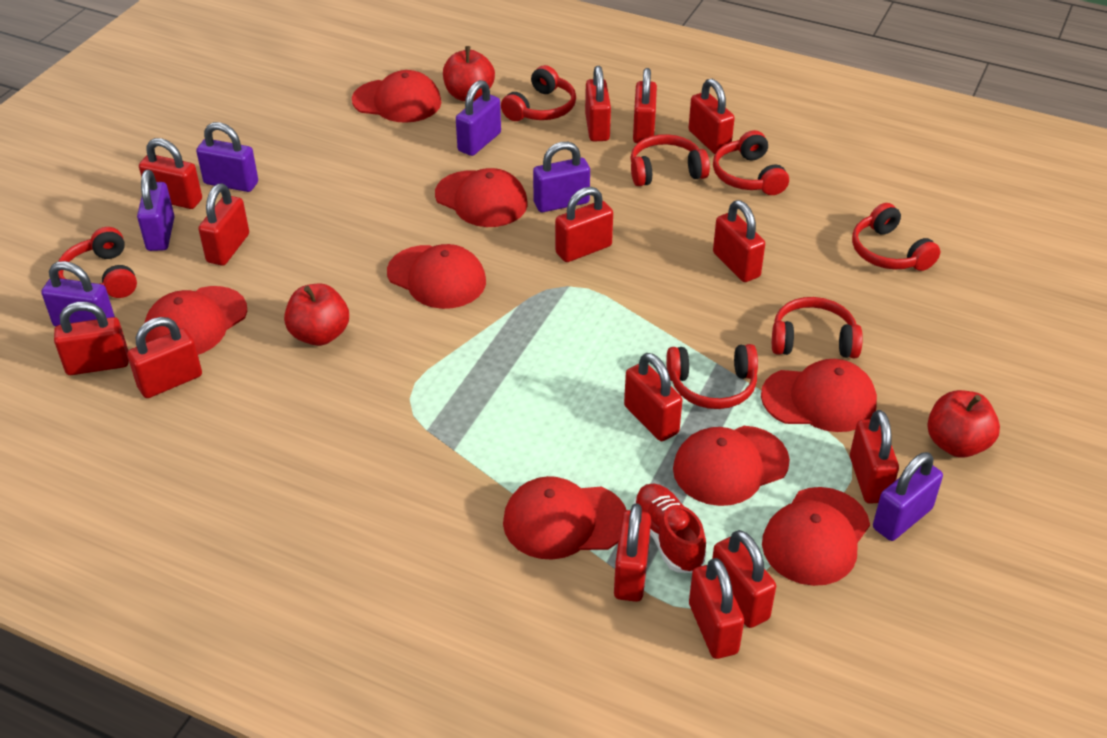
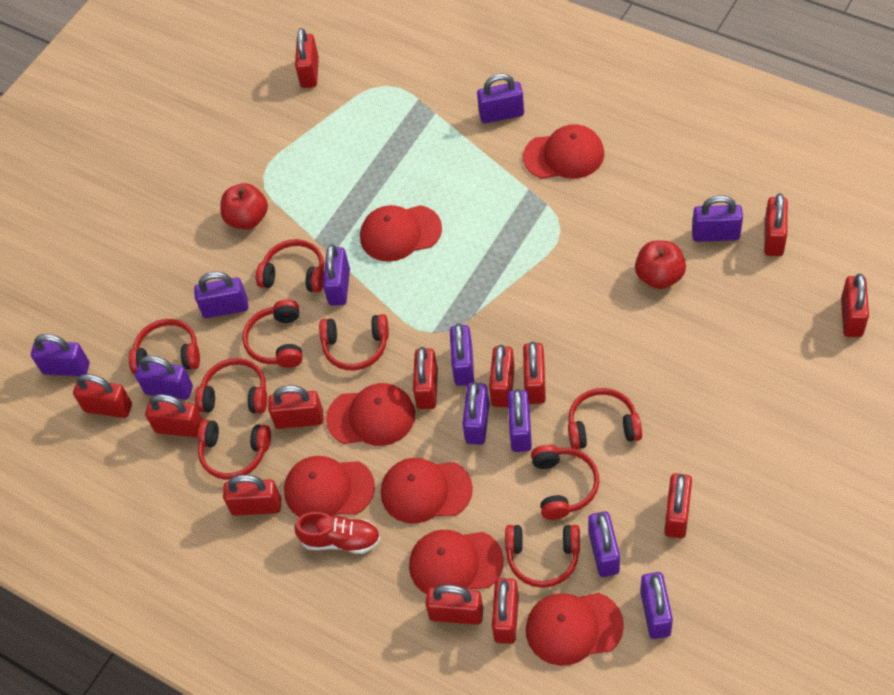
purple padlock: [41,261,115,327] [137,170,174,251] [196,122,258,192] [456,80,501,156] [533,142,590,212] [873,452,943,541] = 6 -> [31,334,89,376] [135,356,193,400] [194,272,248,318] [323,245,350,305] [450,323,474,386] [462,382,489,445] [477,73,524,123] [508,389,532,452] [588,511,620,577] [640,572,673,639] [692,195,743,242] = 11
red apple: [284,283,349,346] [443,46,495,101] [927,390,1000,458] = 3 -> [220,183,268,229] [635,241,686,289] = 2
red cap: [144,286,247,355] [352,70,441,123] [387,244,486,309] [435,168,528,227] [503,476,626,560] [673,426,790,506] [761,359,877,432] [762,487,870,586] = 8 -> [284,456,375,517] [326,383,415,446] [360,205,442,262] [381,458,473,524] [409,530,504,594] [523,124,604,179] [526,593,624,666] = 7
red headphones: [58,227,137,298] [501,65,576,121] [630,134,710,186] [666,344,758,409] [713,130,789,195] [772,297,863,358] [852,203,940,271] = 7 -> [129,319,200,374] [195,358,267,414] [198,420,271,480] [242,299,303,368] [256,239,324,293] [319,314,389,370] [505,525,580,588] [531,445,599,520] [568,388,642,449] = 9
red padlock: [54,302,129,375] [127,317,202,398] [139,138,202,209] [198,183,249,266] [555,187,613,262] [585,66,611,142] [614,503,651,602] [624,353,682,441] [633,68,657,143] [689,79,735,154] [689,558,744,659] [712,530,776,628] [713,200,765,282] [850,410,899,504] = 14 -> [73,374,132,418] [145,394,203,437] [223,475,281,516] [268,385,323,429] [295,28,319,88] [413,347,438,409] [425,585,484,625] [489,345,515,407] [492,578,519,644] [523,341,546,404] [664,473,692,538] [764,193,788,256] [841,274,869,337] = 13

